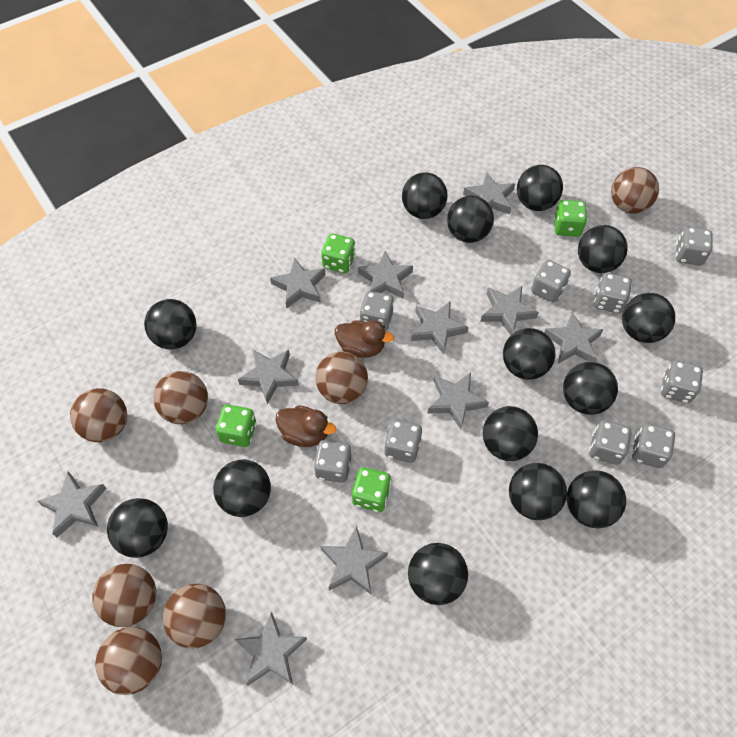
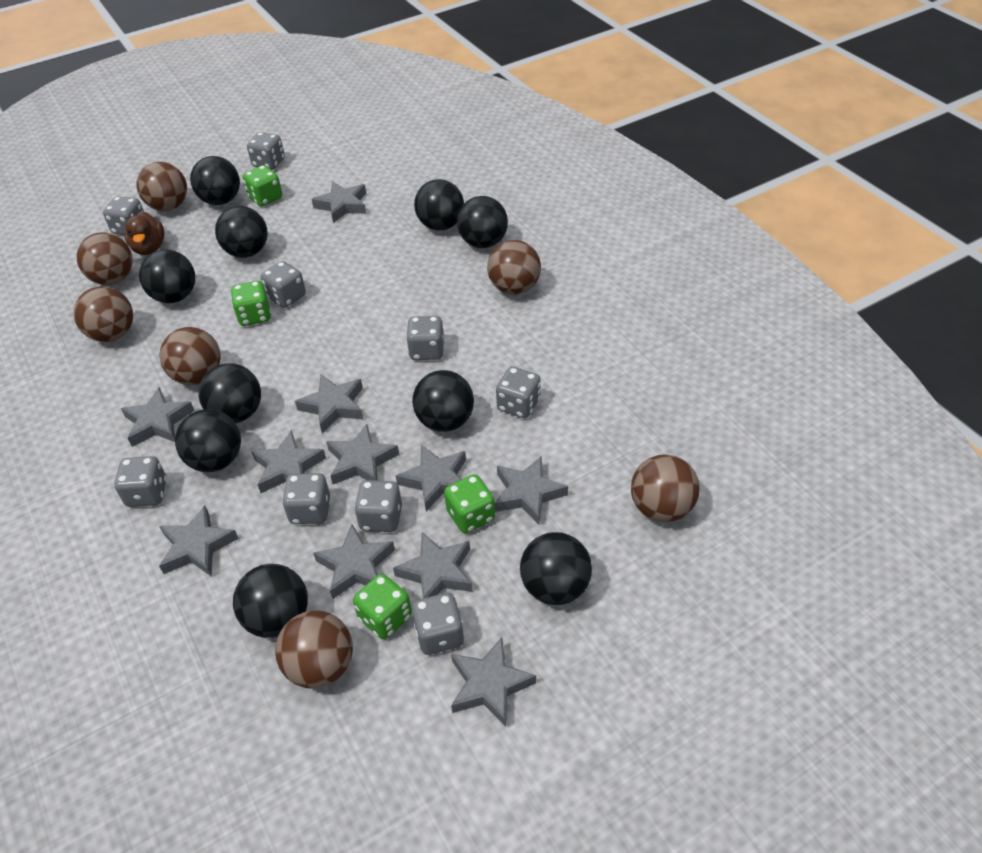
black ball: [107,498,168,558] [144,299,196,349] [213,460,271,517] [402,173,447,219] [408,543,468,605] [447,196,494,243] [483,406,538,461] [503,328,556,380] [509,463,567,520] [517,165,563,211] [563,362,618,415] [567,470,626,528] [578,225,628,273] [622,293,675,343] = 14 -> [139,249,195,303] [175,409,241,472] [190,156,240,205] [198,363,261,423] [215,206,268,258] [233,564,308,638] [412,370,474,432] [414,179,464,230] [457,196,508,248] [520,532,592,605] = 10
brown duck: [275,405,336,447] [335,320,394,358] = 2 -> [124,211,165,255] = 1

